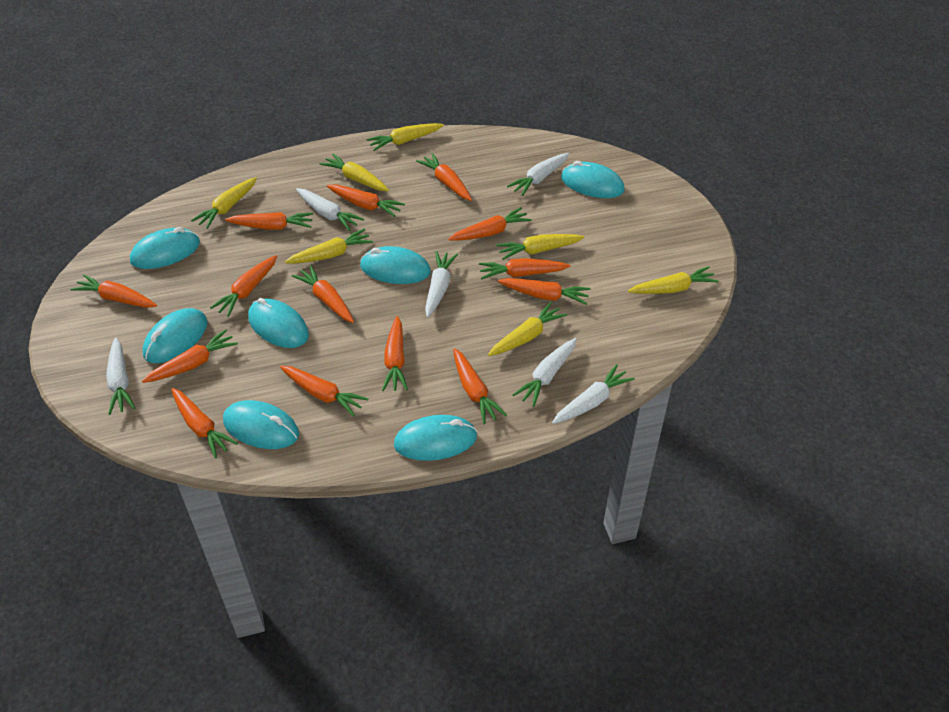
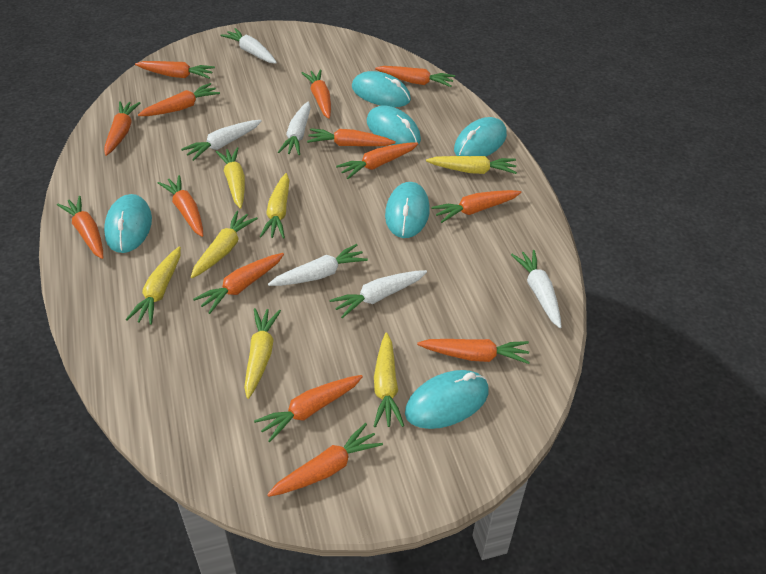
turquoise mouse: [130,227,200,269] [142,308,208,363] [223,400,299,449] [248,298,309,348] [360,246,431,284] [394,415,477,461] [561,161,625,198] = 7 -> [104,194,152,253] [352,71,411,107] [367,105,421,145] [385,182,430,238] [405,370,489,429] [454,117,507,157] = 6

